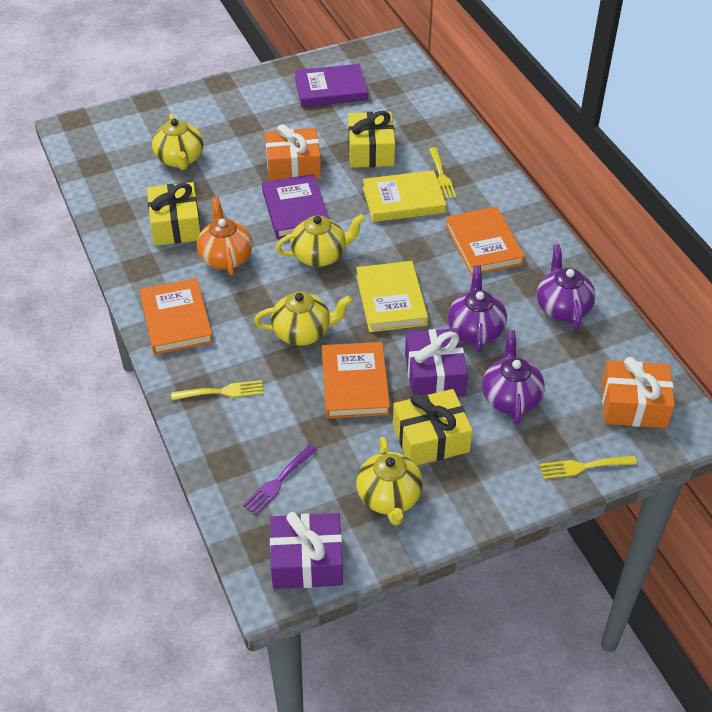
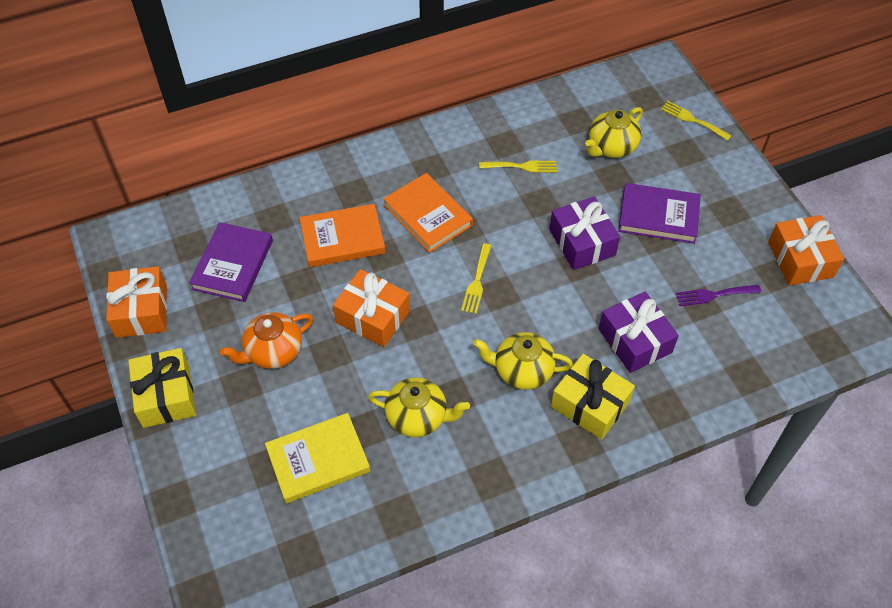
orange book: [140,278,213,355] [322,342,390,419] [445,206,525,276] = 3 -> [299,204,386,267] [383,173,473,253] = 2
orange gift: [265,124,321,181] [602,357,675,428] = 2 -> [106,266,167,338] [333,269,410,347] [768,215,844,285] = 3
purple teapot: [448,265,507,353] [482,330,545,425] [537,244,596,329] = 3 -> none = 0
yellow book: [356,261,428,332] [363,170,446,222] = 2 -> [265,413,370,503] = 1
yellow gift: [147,182,201,246] [348,111,395,168] [393,389,473,465] = 3 -> [128,348,196,428] [551,354,635,440] = 2
yellow teapot: [152,114,203,170] [254,292,352,346] [276,214,365,267] [356,437,423,525] = 4 -> [368,377,470,437] [473,332,573,390] [585,107,643,158] = 3

